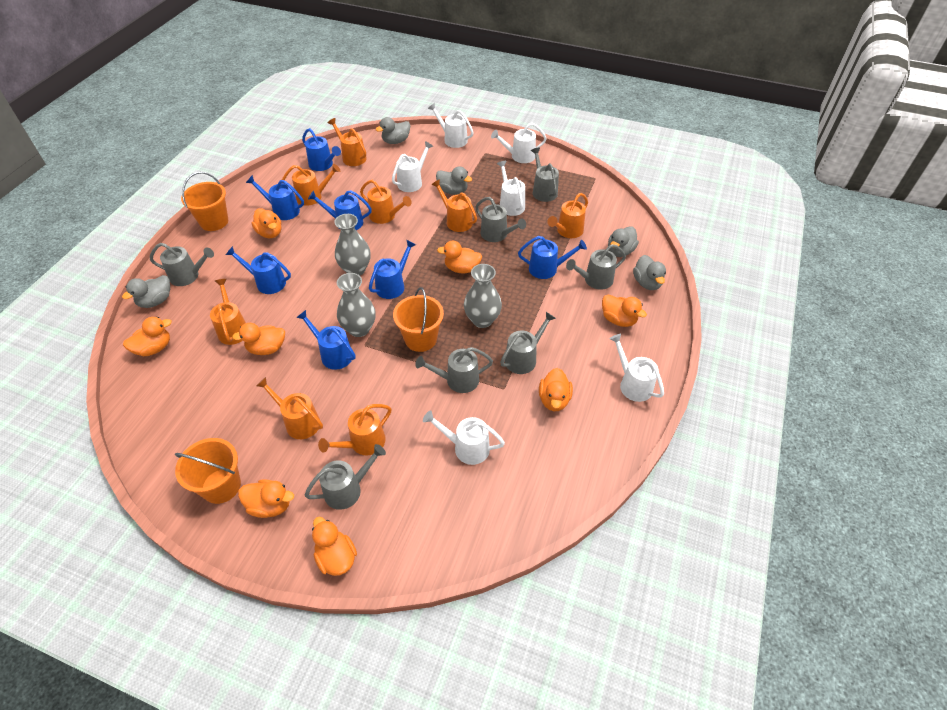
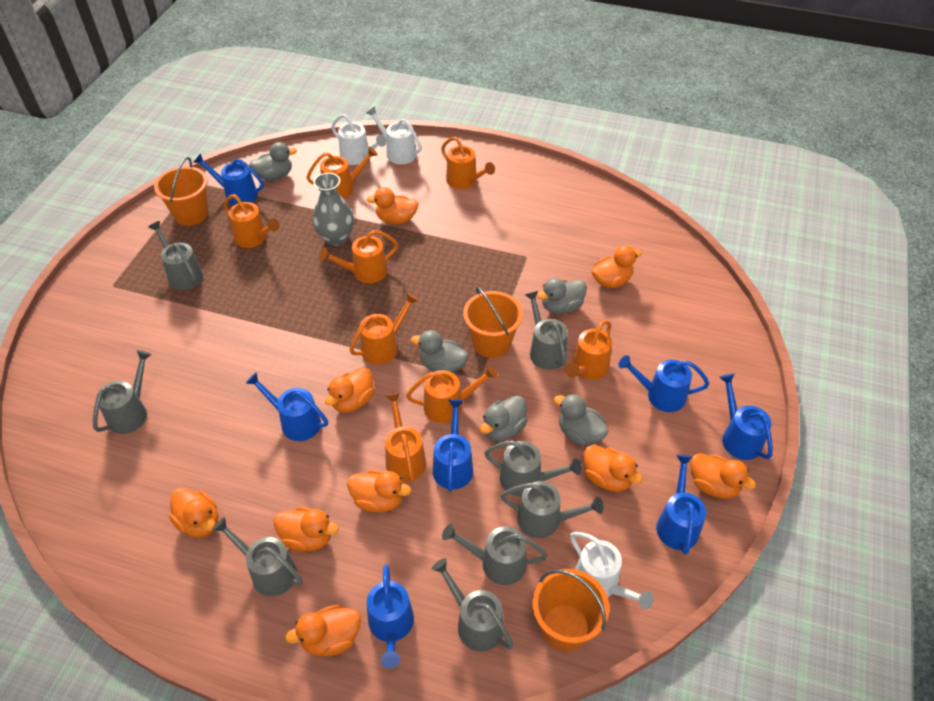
grey vase: [334,214,371,276] [337,273,376,337] [464,264,502,328] = 3 -> [312,173,354,246] = 1
grey watering can: [150,243,214,286] [304,444,386,510] [415,347,493,393] [476,197,526,242] [500,312,556,374] [531,147,559,202] [566,244,626,290] = 7 -> [93,350,152,434] [148,221,203,290] [212,517,303,596] [432,558,514,651] [442,524,548,585] [484,441,582,497] [501,481,604,538] [525,291,568,370] = 8
orange duck: [123,317,172,356] [232,323,285,355] [238,479,294,518] [251,208,281,238] [312,517,357,576] [437,241,482,273] [539,368,573,411] [602,294,647,327] = 8 -> [169,488,218,538] [274,507,339,551] [285,605,361,656] [325,367,374,413] [347,470,411,512] [366,187,419,224] [584,445,643,492] [592,245,642,288] [690,453,756,499] = 9
white watering can: [392,141,433,192] [423,410,505,465] [428,103,474,148] [491,123,547,163] [497,161,525,216] [609,334,664,402] = 6 -> [331,114,386,165] [366,106,422,164] [570,532,654,610] = 3

